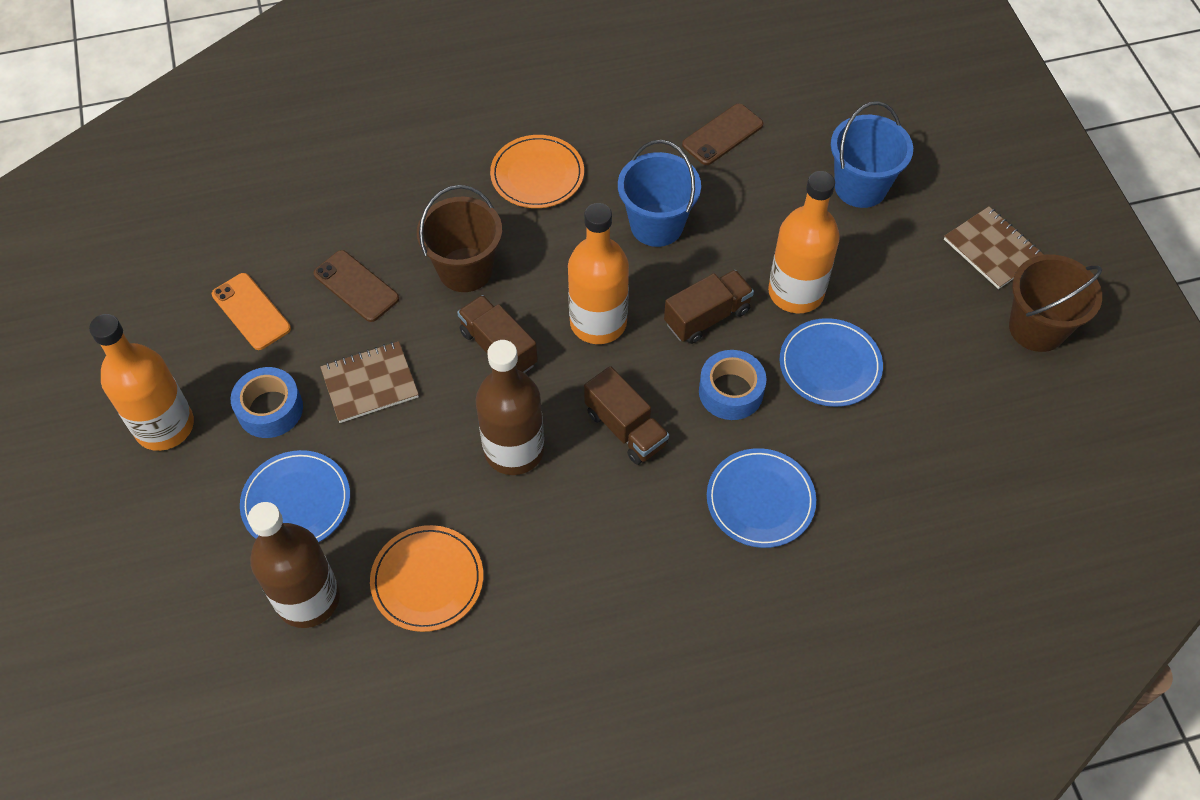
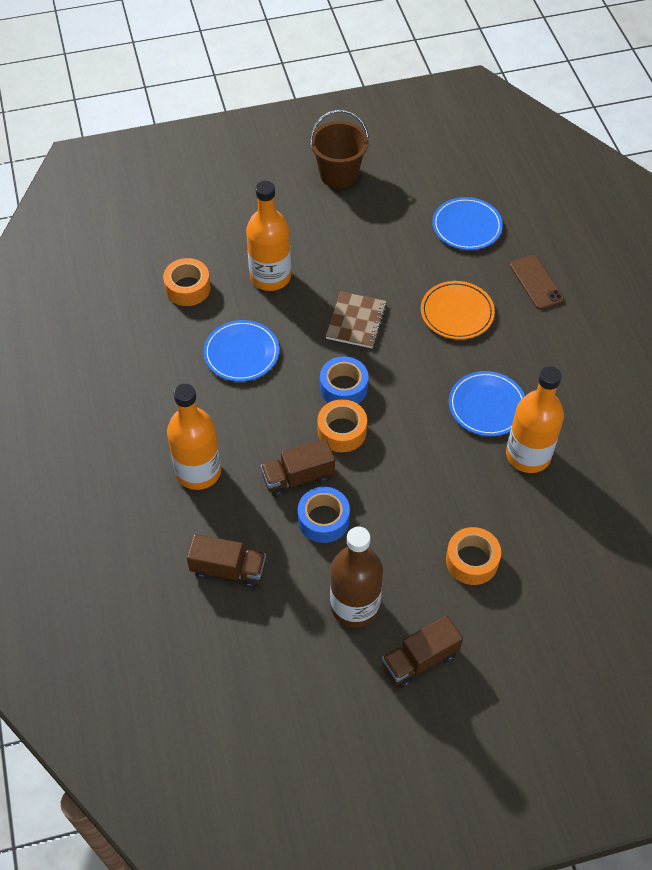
blue bucket: [618,140,701,247] [831,101,913,208] = 2 -> none = 0
brown bottle: [248,502,340,628] [476,340,544,475] = 2 -> [330,527,383,628] = 1
brown bucket: [417,185,502,292] [1009,255,1102,352] = 2 -> [310,110,369,189] = 1
brown notebook: [320,341,419,423] [944,206,1044,289] = 2 -> [326,292,387,348] = 1
brown phone: [313,250,399,322] [682,104,763,165] = 2 -> [510,255,564,310] = 1
orange phone: [212,273,291,350] = 1 -> none = 0
orange plate: [370,525,483,632] [490,135,584,208] = 2 -> [421,281,495,340] = 1
orange tape: none = 0 -> [163,258,211,306] [317,399,367,452] [446,527,501,585] = 3

